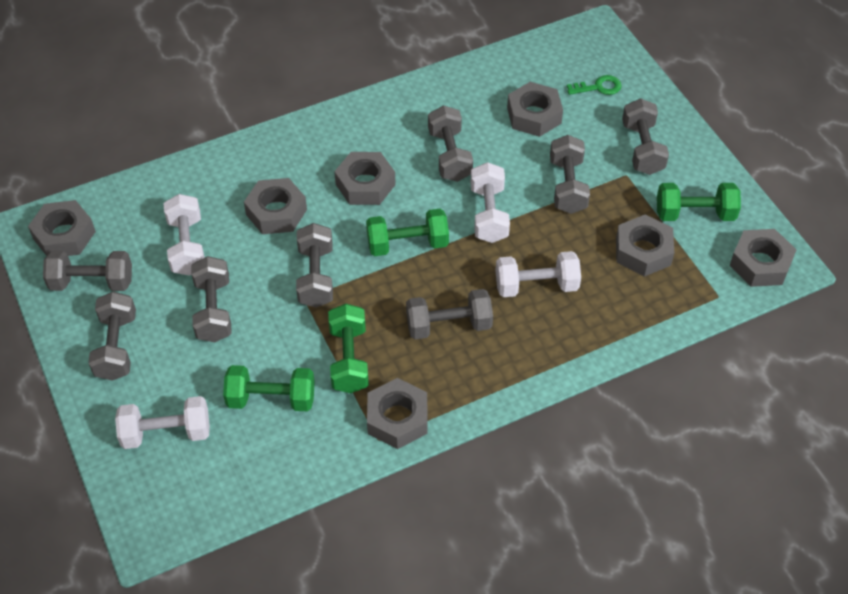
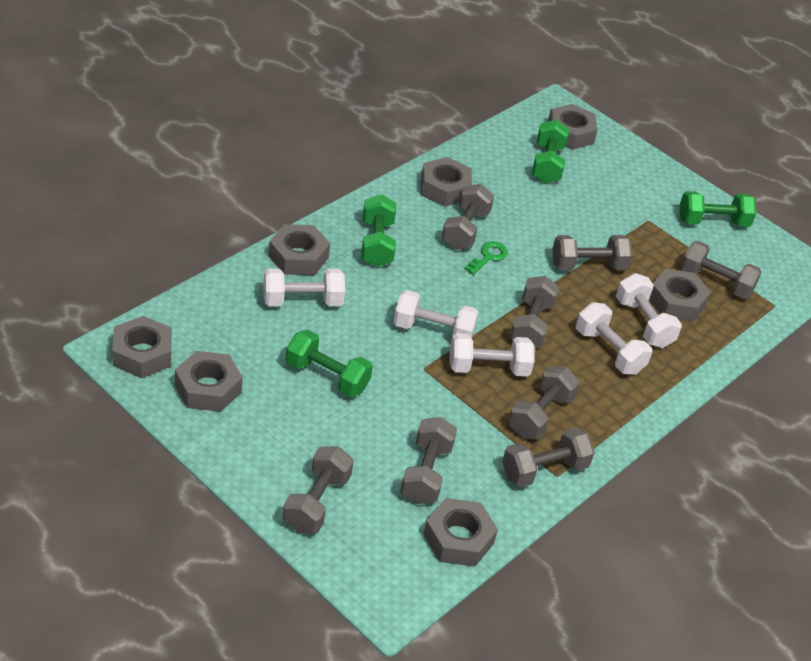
white dumbbell: [115,396,210,449] [164,194,205,276] [471,162,510,243] [496,251,581,297] = 4 -> [263,269,345,306] [393,290,478,338] [449,333,534,377] [576,302,652,375] [616,273,682,348] = 5

